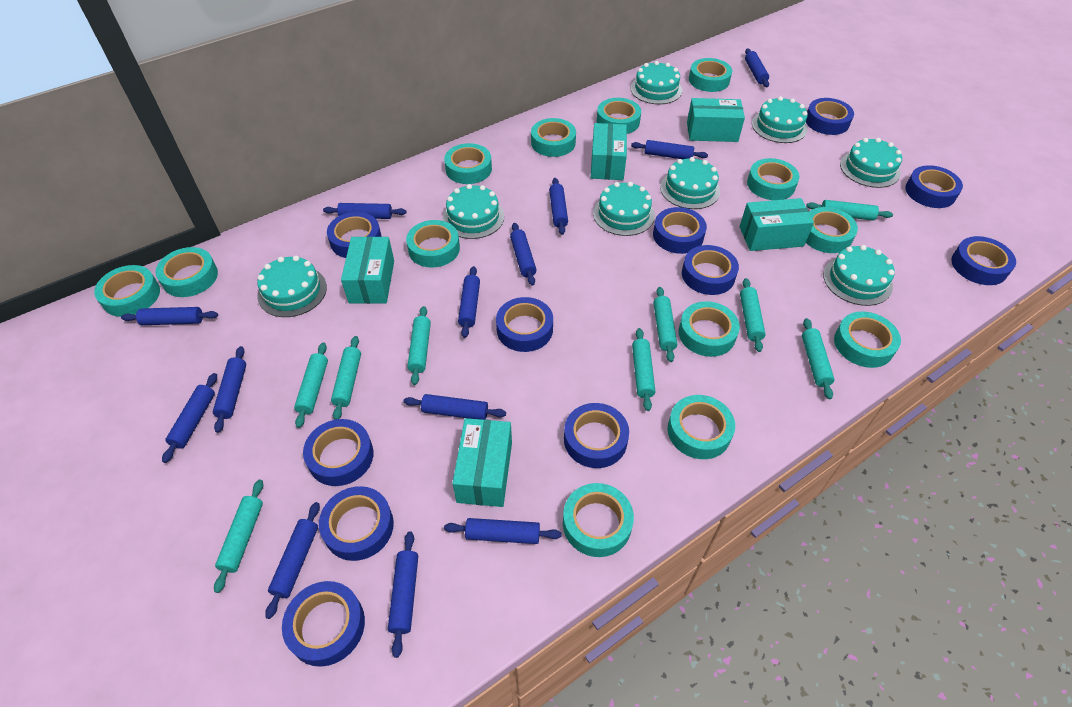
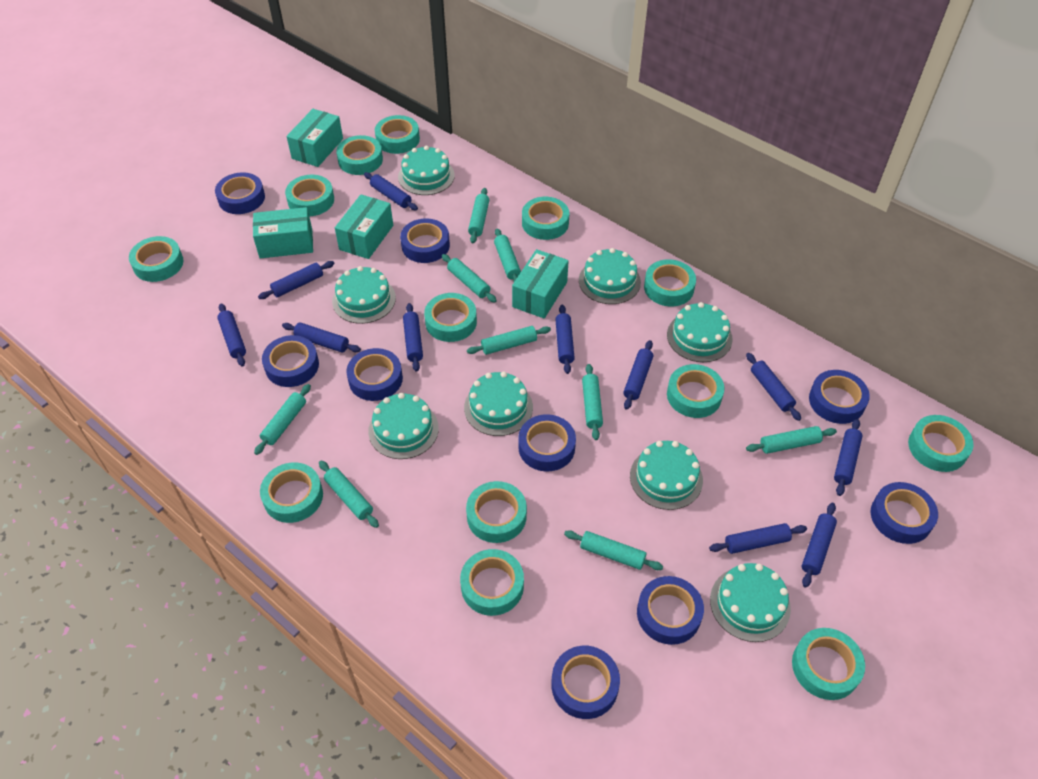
blue rolling pin: [121,307,218,325] [162,373,217,463] [213,346,246,433] [265,502,320,619] [323,203,406,219] [388,531,418,658] [403,394,506,420] [444,518,562,544] [458,266,480,338] [510,223,536,286] [549,178,568,235] [631,140,708,159] [745,49,769,87] = 13 -> [217,303,246,367] [258,261,334,299] [282,322,361,353] [364,172,418,210] [403,303,423,372] [555,305,575,374] [623,340,653,410] [709,523,807,554] [746,353,801,421] [802,503,837,588] [834,419,863,496] = 11
blue tape: [282,581,365,667] [303,419,374,486] [319,486,394,561] [327,212,382,258] [496,297,553,352] [564,403,629,468] [653,207,707,254] [682,245,739,295] [806,98,854,135] [905,165,963,208] [951,236,1016,285] = 11 -> [215,172,265,214] [262,335,319,387] [346,348,403,401] [400,218,450,263] [518,414,576,472] [551,646,620,719] [637,576,704,645] [809,370,870,424] [871,482,938,544] = 9
turquoise box: [341,236,394,304] [452,418,512,507] [591,123,627,180] [687,98,745,142] [740,198,814,251] = 5 -> [253,207,313,258] [286,109,343,167] [335,194,393,259] [512,249,568,319] = 4

